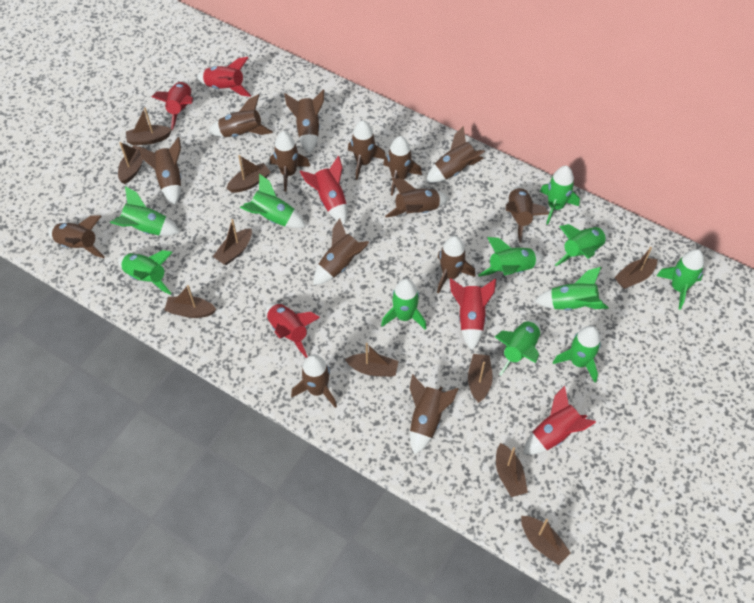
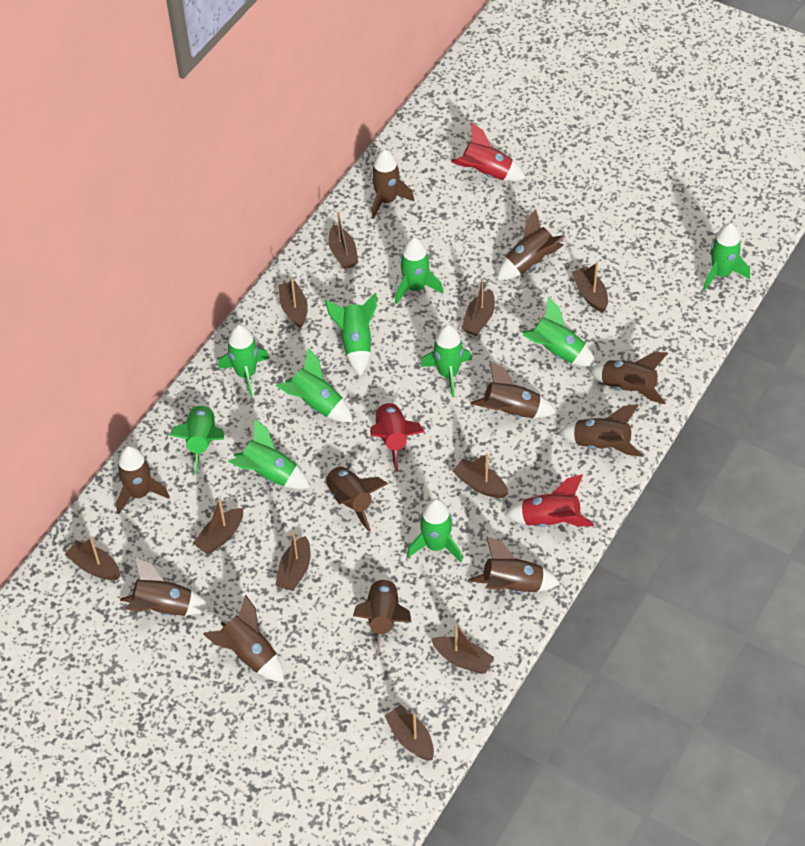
brown rocket: [48,216,105,258] [139,137,181,205] [208,94,273,137] [270,131,310,192] [284,89,324,154] [291,354,337,408] [314,218,369,285] [348,120,386,180] [383,136,422,196] [385,178,449,217] [410,374,459,455] [426,126,485,183] [437,236,475,293] [506,186,549,243] = 14 -> [116,446,170,514] [120,557,210,616] [203,595,284,682] [325,465,388,531] [353,575,411,656] [371,149,414,219] [468,536,560,593] [471,361,556,418] [497,209,565,280] [559,404,642,457] [589,352,668,404] = 11
green rocket: [110,186,180,236] [118,250,173,295] [240,173,306,228] [381,278,427,330] [478,237,544,277] [495,320,541,376] [535,267,608,311] [540,166,580,224] [553,326,601,383] [555,224,608,266] [656,249,704,310] = 11 -> [169,403,224,474] [218,325,269,397] [228,419,310,489] [275,348,352,422] [325,293,376,376] [395,237,443,304] [407,499,462,562] [421,324,472,397] [522,297,596,367] [703,223,750,290] = 10
red rocket: [152,81,193,130] [197,57,251,97] [266,303,320,358] [300,156,347,225] [450,278,496,350] [523,385,596,455] = 6 -> [370,401,425,472] [451,122,526,181] [504,474,594,527] = 3

